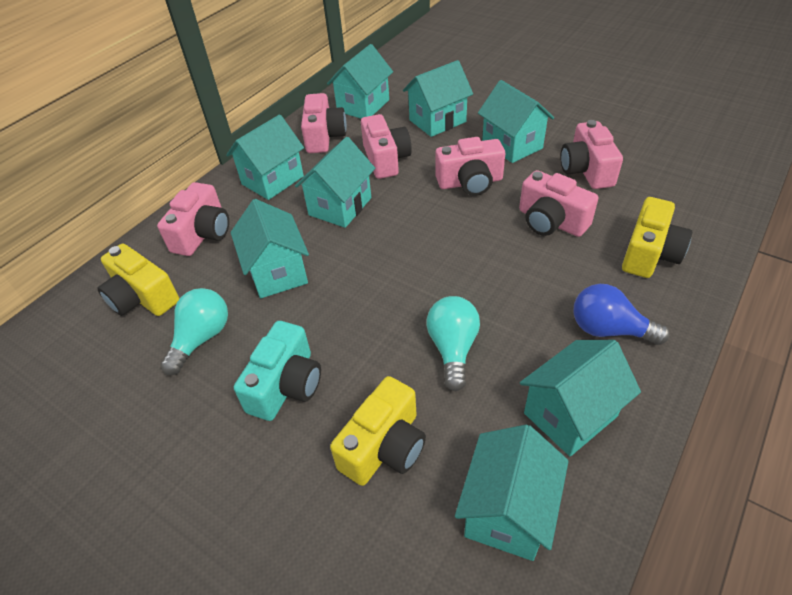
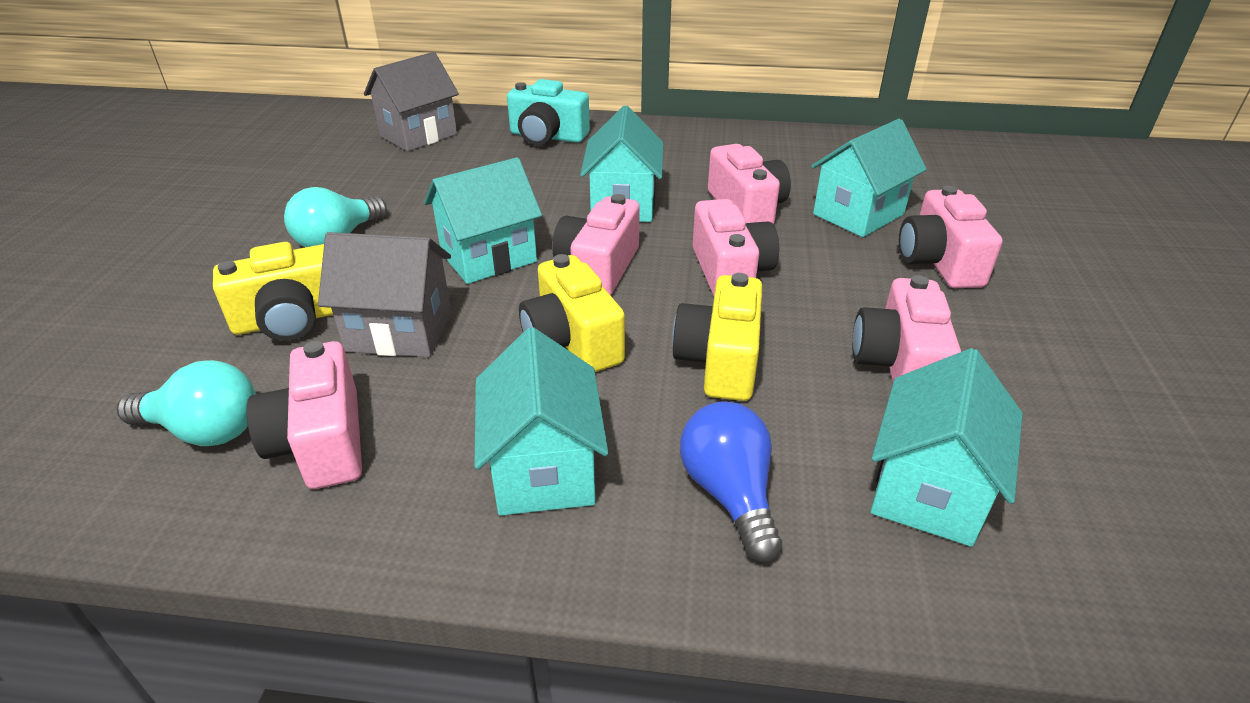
grey house: none = 0 -> [318,232,451,357] [364,52,459,152] = 2
turquoise house: [226,114,304,200] [231,199,309,298] [295,137,375,228] [327,44,393,119] [403,60,473,137] [455,425,569,561] [478,80,554,163] [520,340,641,457] = 8 -> [424,157,542,284] [474,327,609,516] [580,105,664,222] [811,119,927,237] [871,348,1023,547] = 5

